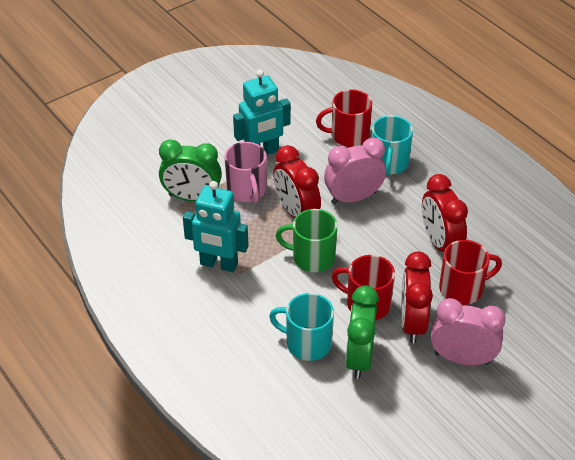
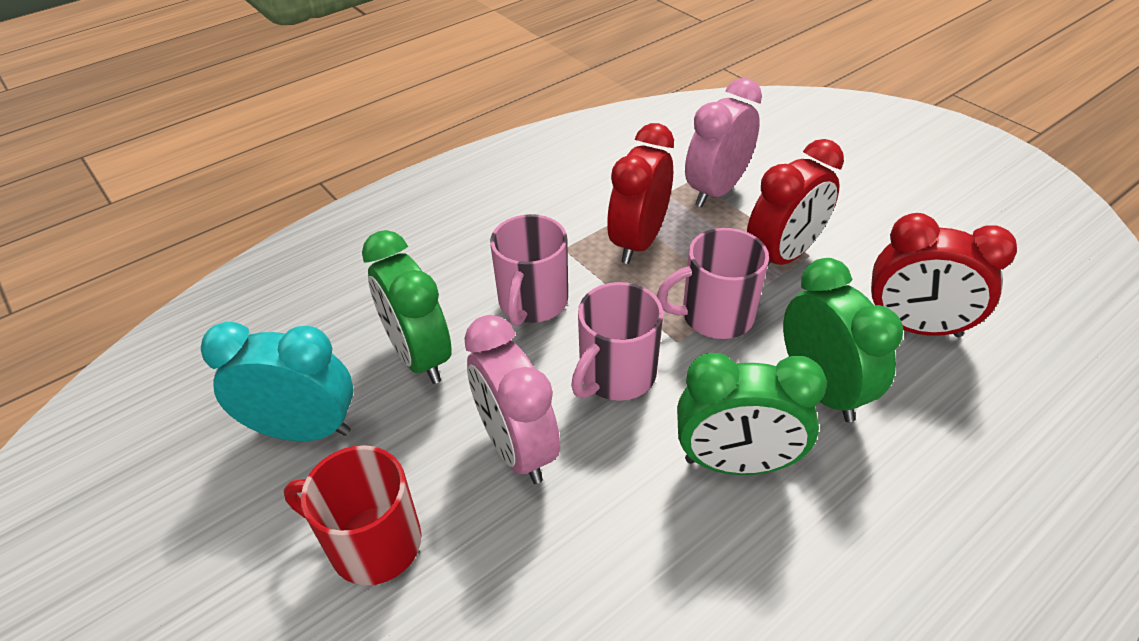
green clock: [159,139,222,202] [346,285,379,379] = 2 -> [362,230,452,384] [677,353,827,475] [783,258,903,422] = 3
green mug: [276,209,338,272] = 1 -> none = 0
pink mug: [225,142,267,203] = 1 -> [490,214,568,326] [571,282,663,401] [657,228,769,339] = 3
red mug: [316,89,372,147] [332,255,395,320] [439,240,502,305] = 3 -> [284,445,422,585] = 1
turquoise clock: none = 0 -> [201,322,353,441] = 1
turquoise mug: [269,293,334,361] [372,116,413,176] = 2 -> none = 0
turquoise robot: [183,181,248,272] [233,69,291,155] = 2 -> none = 0

